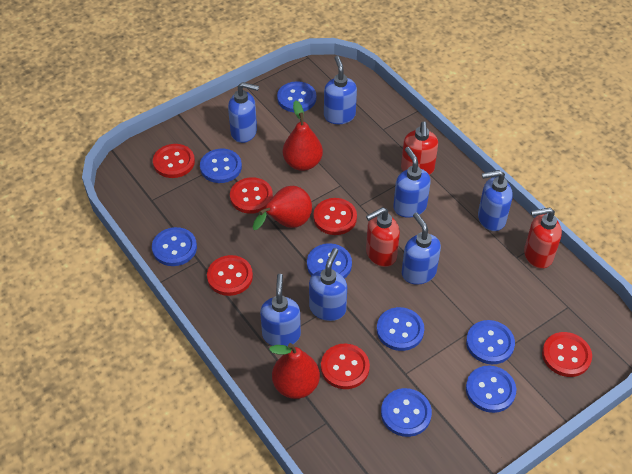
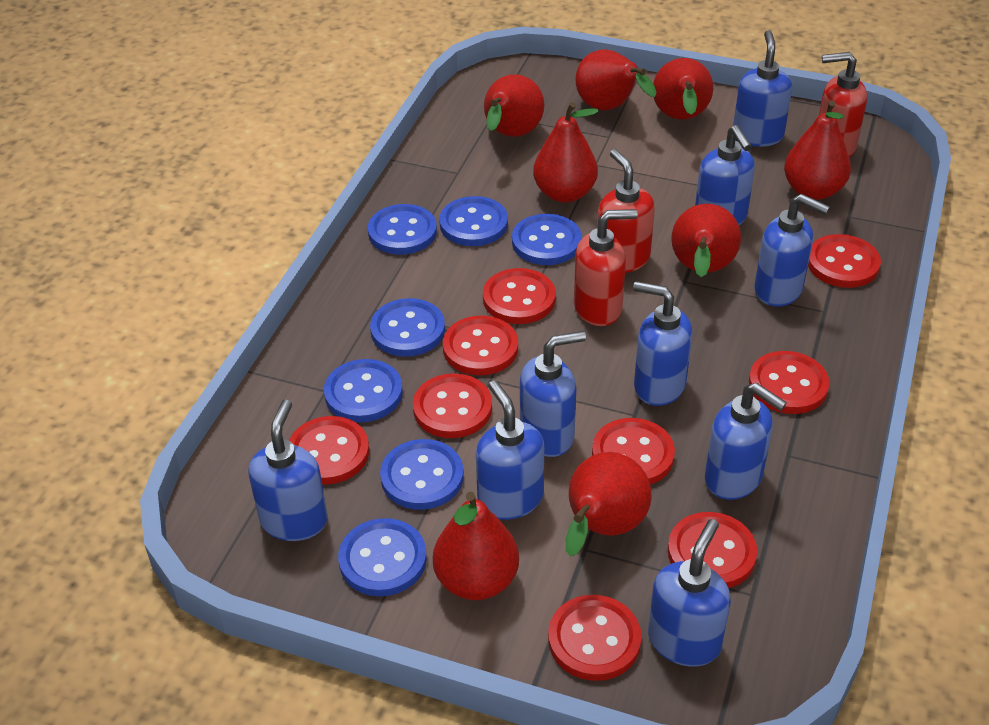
blue button: [152,227,197,266] [200,149,242,183] [277,81,316,113] [307,243,352,279] [377,307,424,351] [381,388,432,437] [466,320,515,364] [466,366,516,413] = 8 -> [324,359,403,422] [338,518,427,596] [368,204,437,255] [370,298,445,357] [380,439,464,510] [439,196,508,246] [512,214,582,265] = 7
blue soap dispenser: [228,82,259,143] [260,274,301,346] [309,248,347,321] [324,56,357,124] [393,147,431,218] [402,213,441,285] [478,170,513,231] = 7 -> [248,399,328,541] [476,380,544,520] [520,331,586,457] [633,281,693,406] [648,519,731,667] [695,125,755,225] [705,383,787,500] [733,30,792,147] [754,194,830,307] = 9
red button: [153,144,195,178] [207,255,253,296] [230,177,273,214] [313,198,357,235] [321,344,370,389] [542,332,592,377] = 6 -> [289,416,369,485] [413,373,492,438] [443,316,518,375] [483,268,556,324] [548,595,642,681] [592,418,675,485] [668,512,757,588] [749,351,829,414] [808,234,881,288] = 9
red pear: [253,186,312,230] [269,343,320,399] [283,100,323,171] = 3 -> [433,492,519,600] [484,74,544,137] [533,102,598,203] [566,452,651,557] [575,49,657,110] [653,58,713,120] [671,204,741,277] [784,100,851,200] = 8

